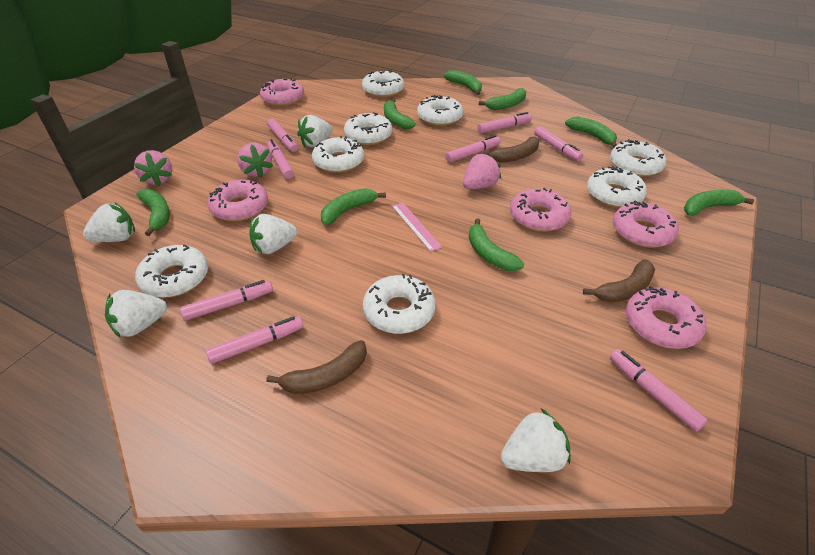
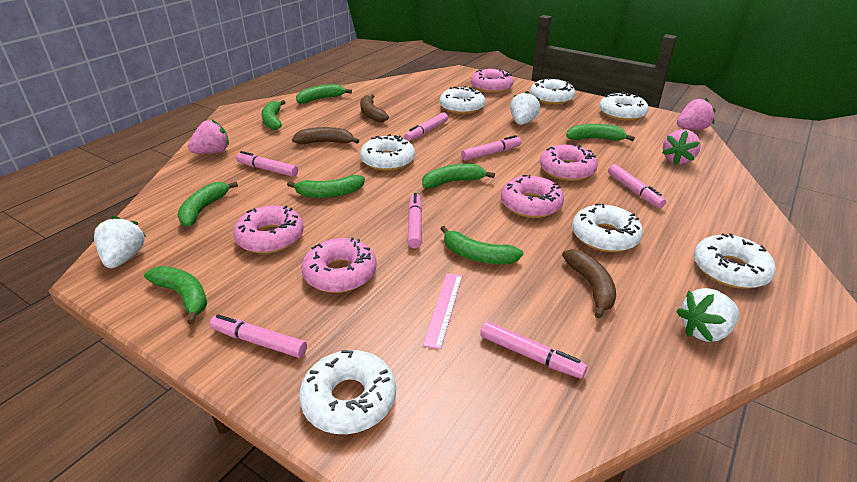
pink marker: [180,280,273,321] [206,316,303,364] [267,118,298,152] [267,139,294,179] [445,135,500,162] [477,112,532,133] [534,126,583,161] [610,349,708,432] = 8 -> [210,314,307,358] [236,151,298,177] [404,112,448,142] [408,193,422,248] [461,135,521,161] [480,321,587,379] [608,164,666,208] = 7
white donut: [135,244,208,298] [312,136,364,173] [344,112,392,145] [362,70,404,97] [363,274,435,334] [417,95,463,126] [587,166,647,208] [610,139,666,177] = 8 -> [299,350,396,434] [360,134,415,171] [439,86,485,114] [530,78,575,105] [572,204,643,252] [599,92,648,121] [694,233,776,289] = 7
white strawberry: [83,203,135,242] [105,290,167,338] [249,214,297,254] [297,115,333,147] [501,409,571,472] = 5 -> [94,216,147,268] [510,91,540,125] [676,288,739,342] = 3

